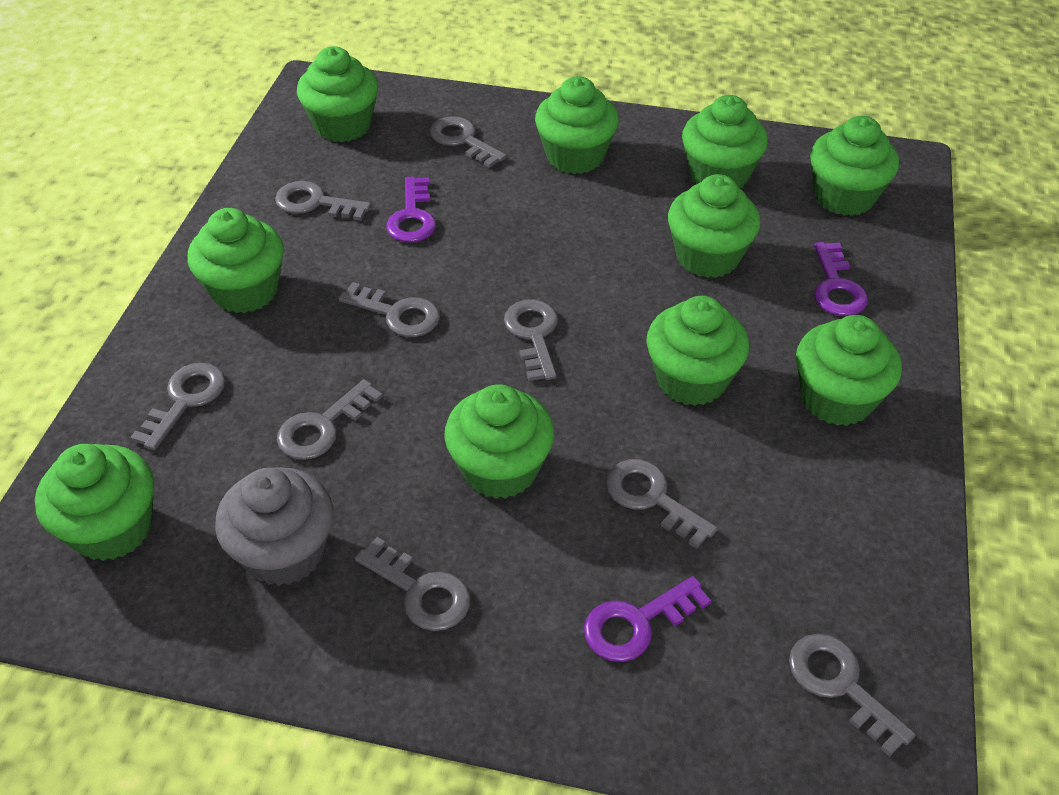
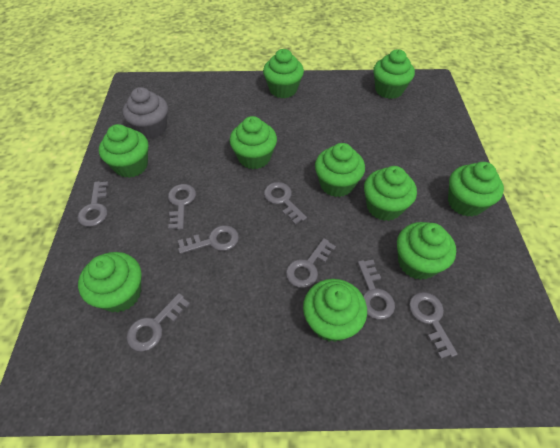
grey key: [130,363,225,450] [275,181,371,221] [277,379,383,460] [338,282,440,337] [355,537,471,631] [430,117,507,168] [504,299,558,381] [606,459,718,549] [789,633,916,757] = 9 -> [77,181,109,227] [127,293,190,352] [168,184,196,230] [178,225,239,254] [264,182,307,225] [286,238,336,288] [358,260,395,320] [409,292,458,359] = 8
purple key: [386,177,436,243] [584,576,711,662] [814,242,868,316] = 3 -> none = 0

